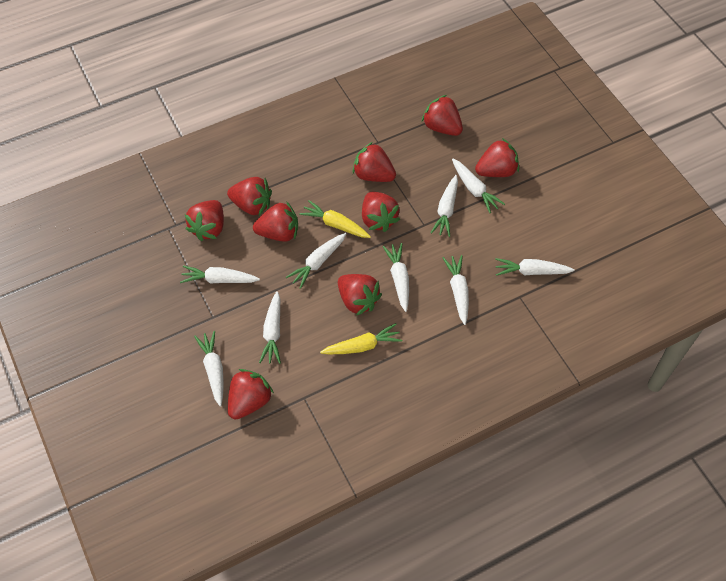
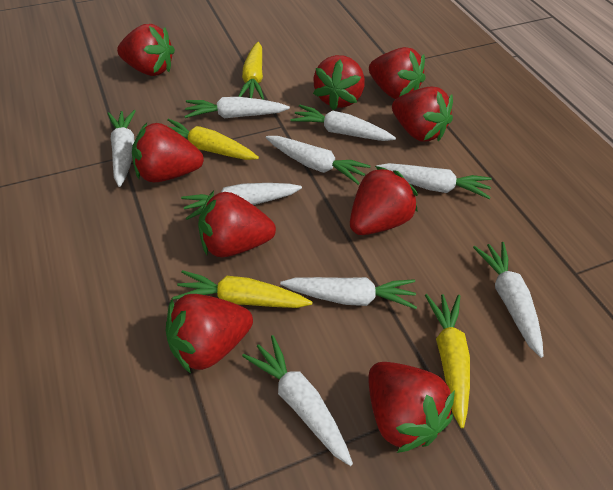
yellow carrot: [299,200,371,238] [320,323,402,354] = 2 -> [167,118,259,160] [173,270,313,308] [238,42,264,100] [425,294,470,428] = 4

